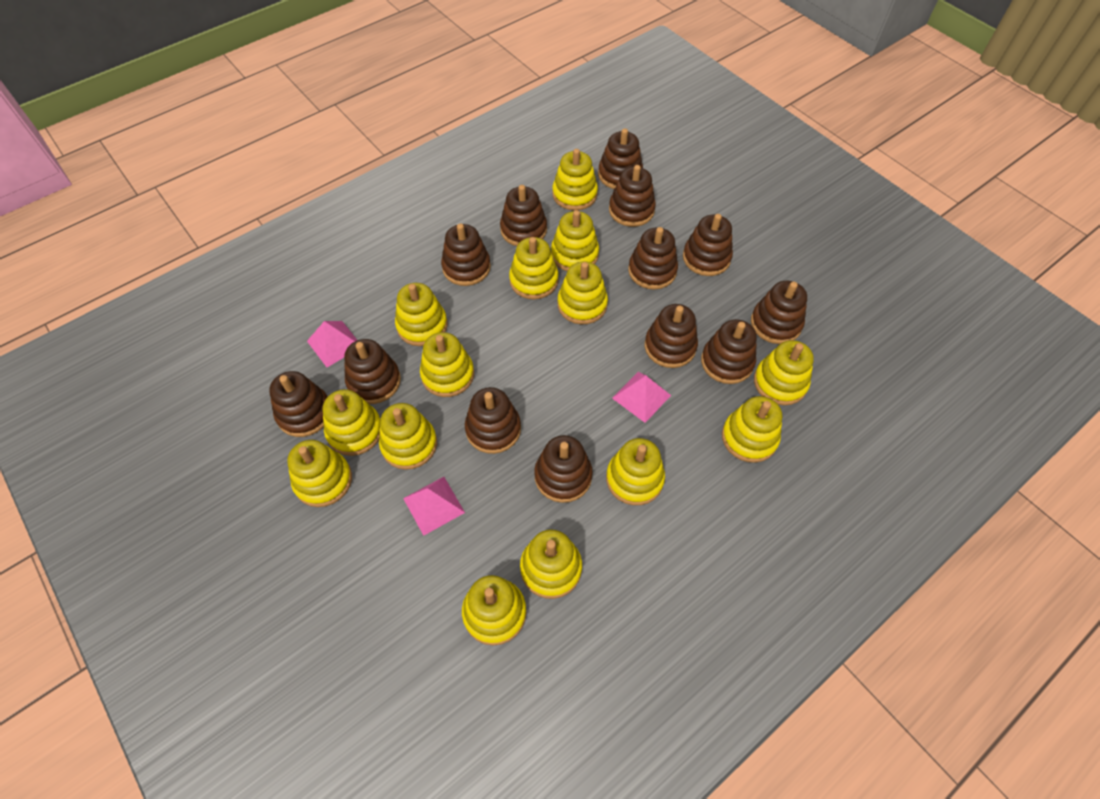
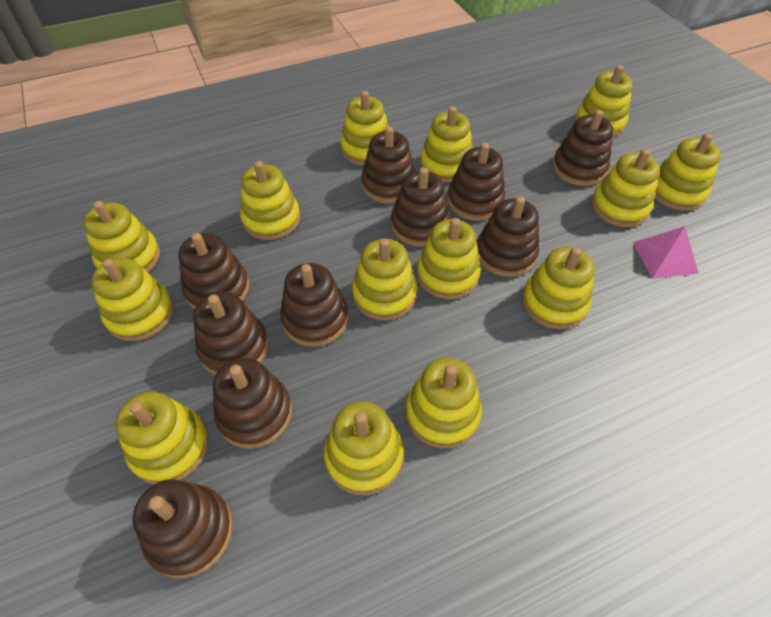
brown stacking toy: [269,371,328,437] [344,339,401,404] [441,223,491,286] [465,387,521,454] [500,185,547,246] [534,435,593,503] [598,128,643,189] [609,165,656,227] [628,227,678,290] [645,304,698,368] [683,214,733,276] [701,319,757,384] [751,281,807,344] = 13 -> [133,479,233,578] [179,233,249,309] [193,292,268,375] [213,358,292,449] [280,263,348,347] [361,126,415,204] [391,167,450,247] [447,143,505,221] [477,196,539,277] [552,110,613,186] = 10
pink pyramid: [307,321,357,367] [403,477,465,536] [612,372,671,423] = 3 -> [633,226,699,279] = 1

